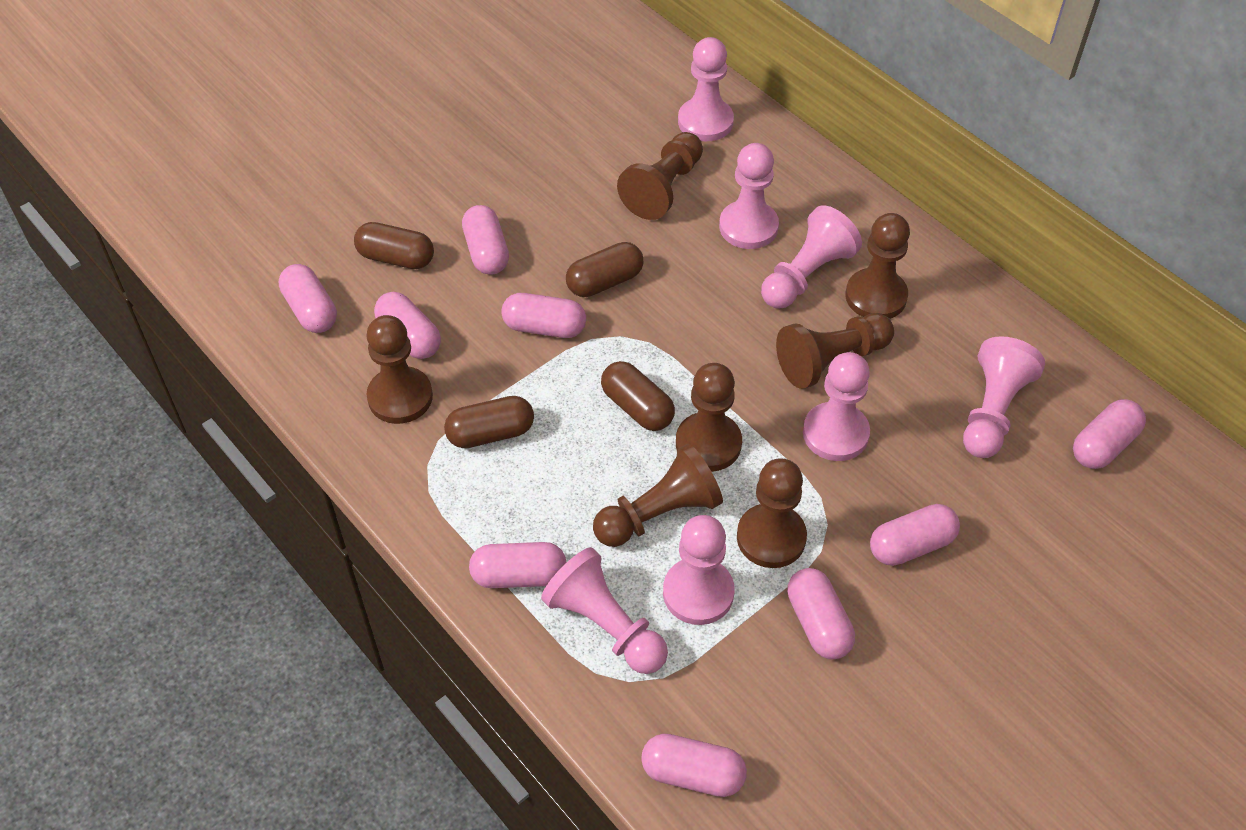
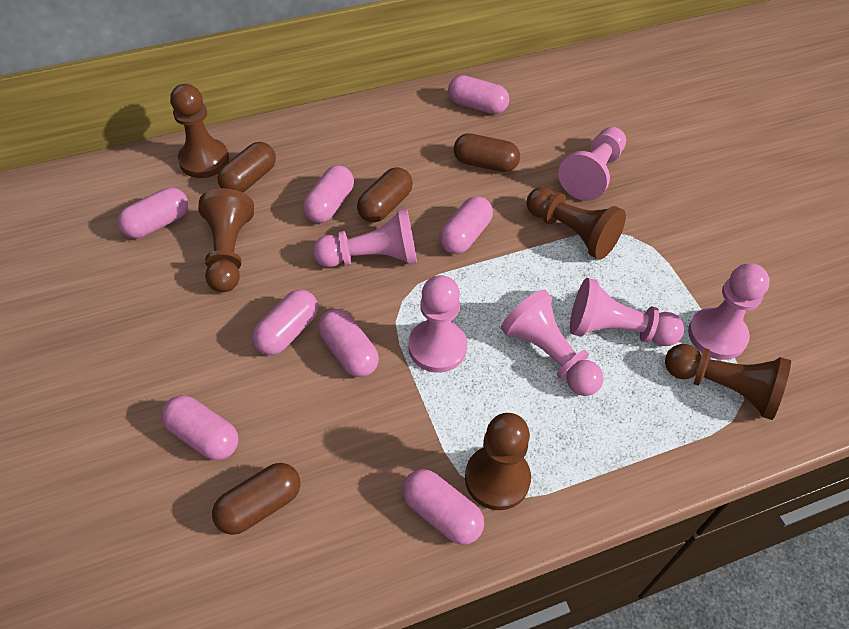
brown pawn: [366,315,433,424] [593,444,723,547] [617,132,703,220] [676,363,742,472] [737,458,807,568] [776,313,894,389] [845,213,910,319] = 7 -> [170,84,229,178] [198,188,254,292] [465,413,531,510] [526,187,626,260] [665,344,791,420] = 5
pink capsule: [279,264,337,333] [374,292,441,359] [462,205,509,275] [469,542,567,588] [501,293,586,338] [641,734,747,797] [787,568,855,660] [870,504,960,566] [1073,399,1146,469] = 9 -> [117,187,188,239] [161,395,238,460] [252,289,318,355] [303,165,354,223] [318,309,379,377] [402,469,484,545] [439,196,493,254] [448,75,509,114] = 8
pink pawn: [541,547,668,674] [663,515,734,625] [678,37,734,141] [719,143,779,249] [761,206,862,309] [803,352,870,461] [963,336,1045,458] = 7 -> [313,209,417,267] [409,275,467,373] [501,289,603,396] [558,127,626,201] [570,278,684,346] [688,263,770,360] = 6

